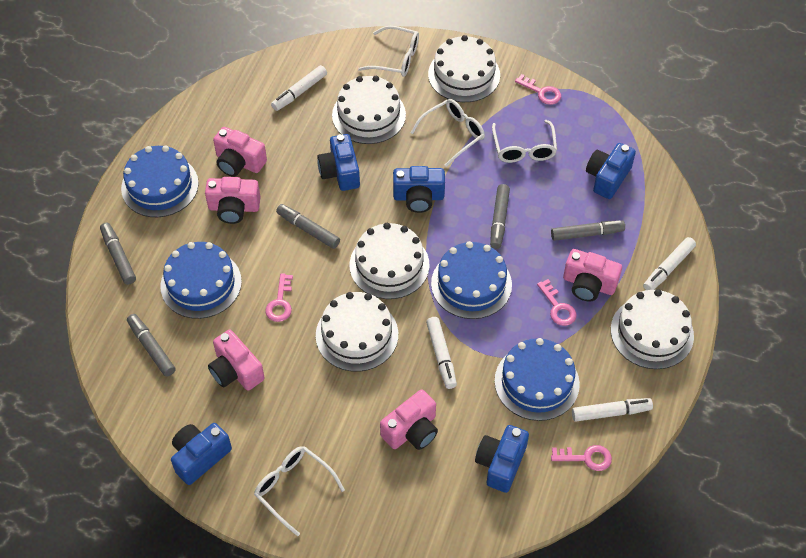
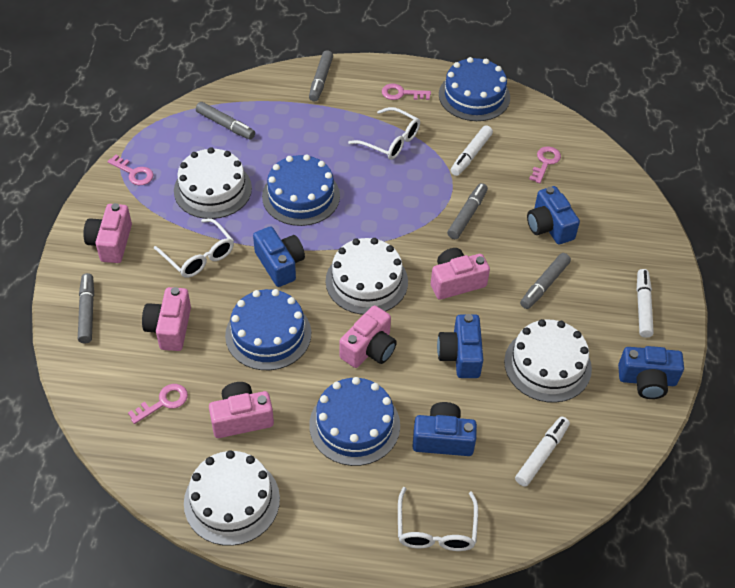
white cake: [316,292,398,372] [332,76,406,144] [350,223,429,299] [428,35,500,102] [611,289,694,369] = 5 -> [174,147,252,219] [184,450,280,546] [326,238,408,315] [504,319,592,403] = 4
white glasses: [254,446,345,537] [358,26,419,77] [411,99,485,167] [492,120,557,163] = 4 -> [154,218,234,278] [348,107,420,160] [398,487,478,551] = 3
white marker: [271,65,327,111] [426,317,457,389] [572,398,653,422] [643,237,696,290] = 4 -> [451,125,493,176] [515,417,570,487] [637,269,654,338] = 3

